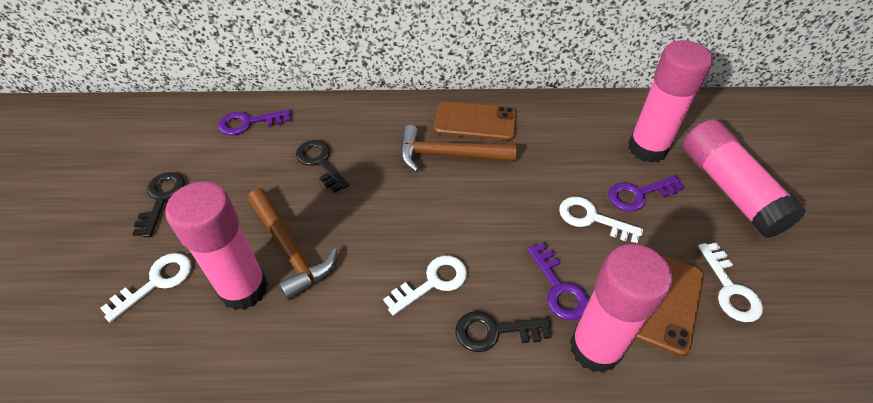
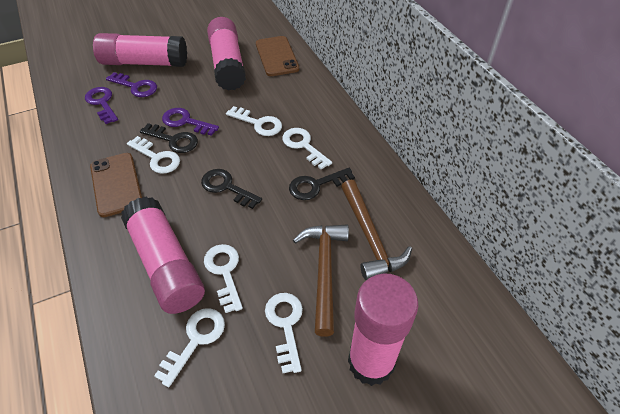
white key: [100,253,191,322] [383,255,467,315] [559,196,643,243] [698,243,763,322] = 4 -> [127,136,180,174] [154,308,225,387] [204,244,243,313] [226,106,282,136] [265,293,303,373] [282,128,332,169] = 6

